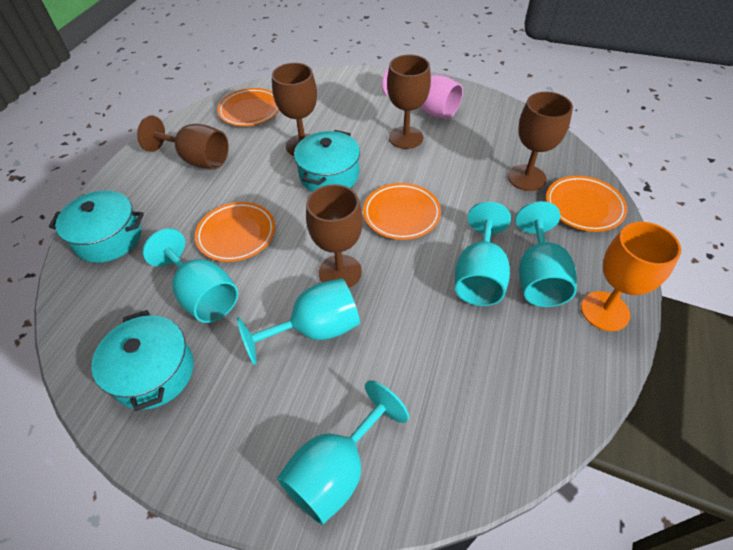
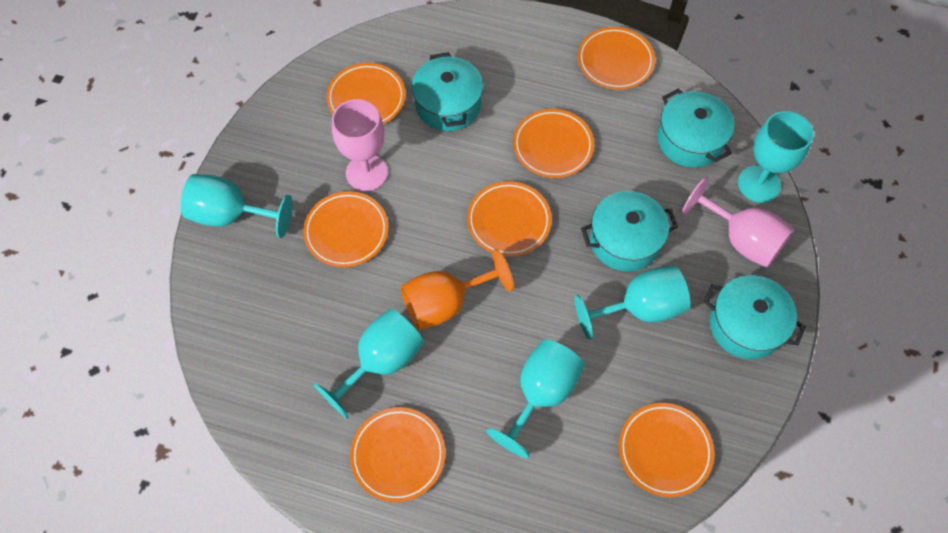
brown goblet: [137,116,229,169] [272,63,317,156] [306,184,363,288] [387,55,431,149] [508,92,573,191] = 5 -> none = 0
orange plate: [195,202,275,262] [217,88,279,126] [363,183,441,240] [546,176,628,232] = 4 -> [303,191,389,267] [326,63,406,124] [350,407,445,502] [467,181,552,257] [513,109,594,178] [578,27,655,90] [619,403,714,497] = 7
pink goblet: [382,66,463,119] = 1 -> [332,99,388,191] [682,176,794,268] = 2
turquoise pot: [49,190,144,263] [92,310,194,411] [294,130,360,192] = 3 -> [412,52,483,131] [581,191,678,271] [657,88,734,167] [704,275,806,359] = 4

